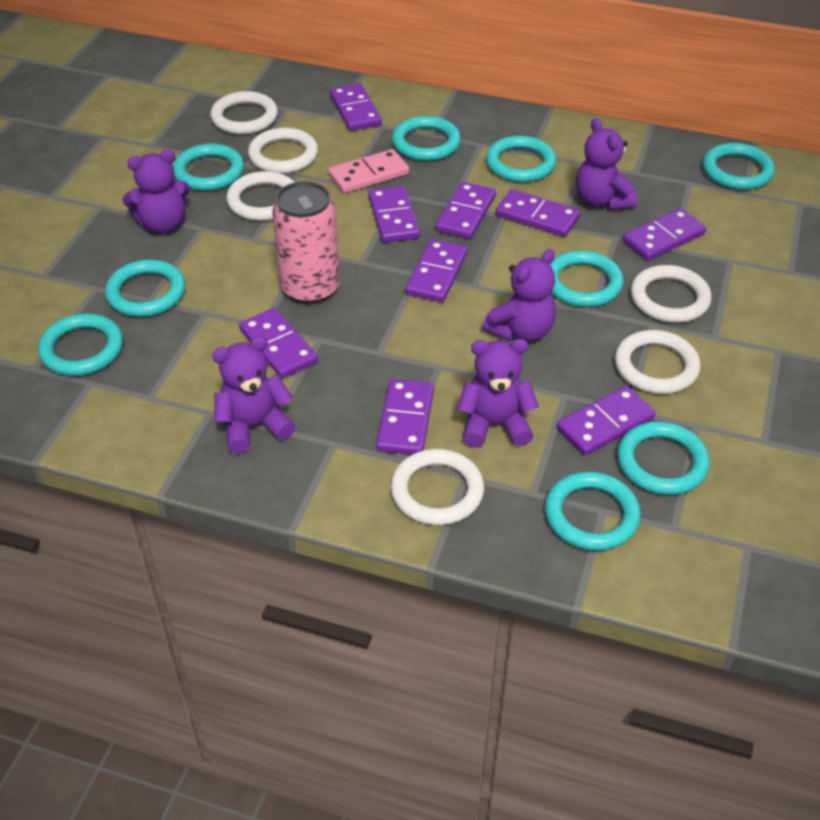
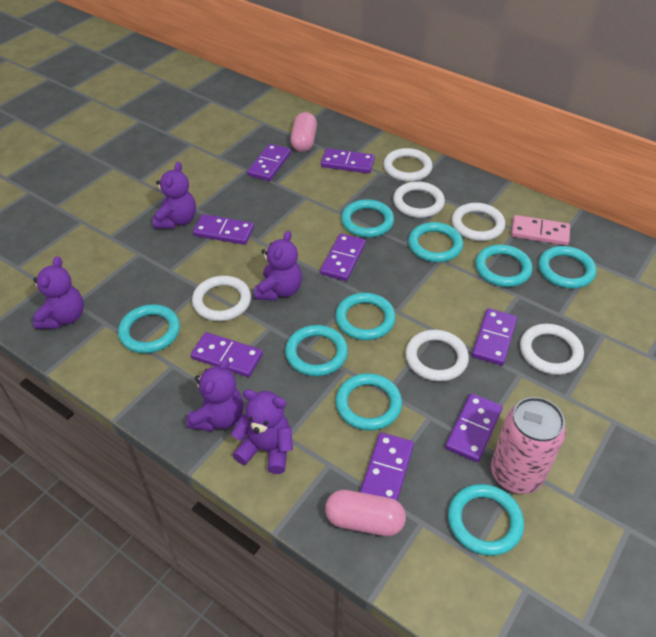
pink capsule: none = 0 -> [291,112,317,152] [325,490,406,536] = 2
purple domino: [239,308,318,378] [330,83,382,131] [368,186,420,243] [376,379,434,455] [406,239,467,302] [435,182,496,239] [496,189,580,237] [557,386,655,455] [622,208,706,261] = 9 -> [191,332,263,377] [193,214,254,245] [247,144,291,181] [320,233,366,281] [321,148,375,174] [360,432,414,501] [445,393,502,462] [472,308,517,366] = 8

